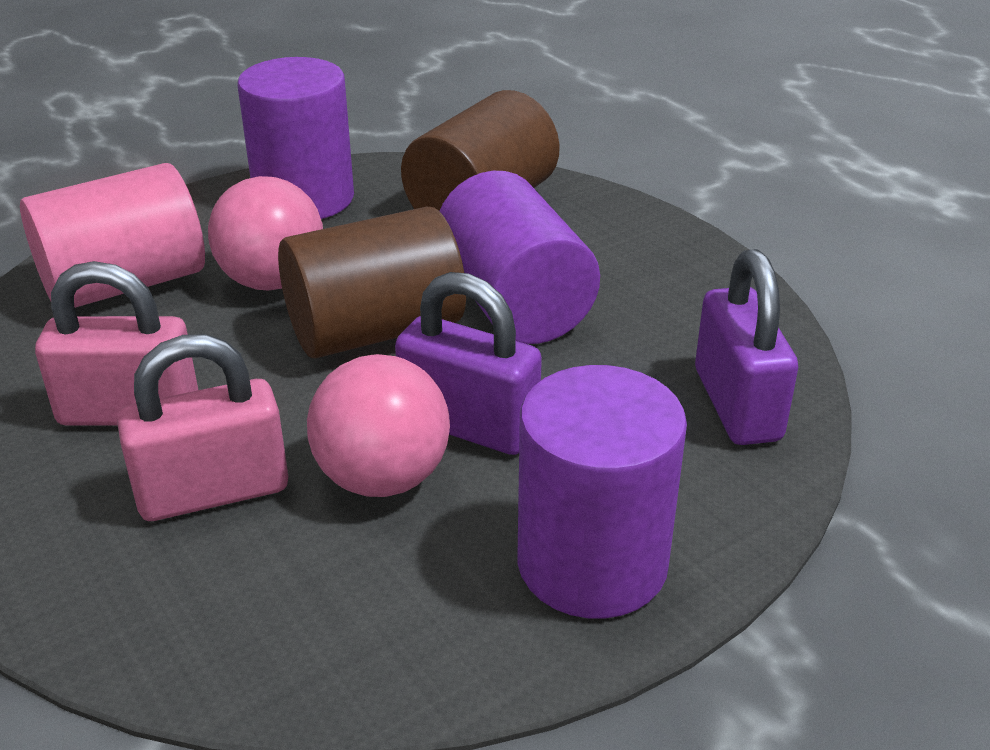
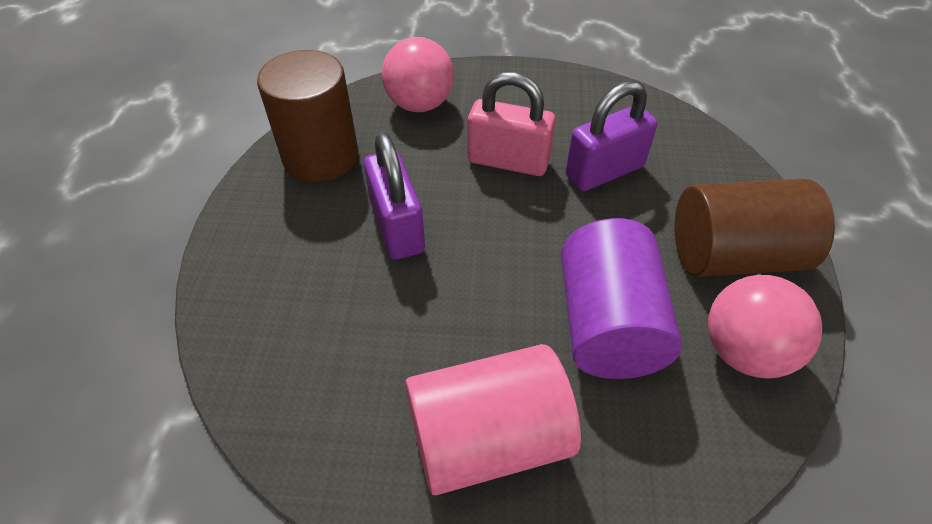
pink padlock: [35,261,198,426] [117,334,288,521] = 2 -> [468,72,556,176] = 1
purple cylinder: [237,57,354,219] [440,171,600,344] [517,365,687,619] = 3 -> [561,218,682,379] = 1

